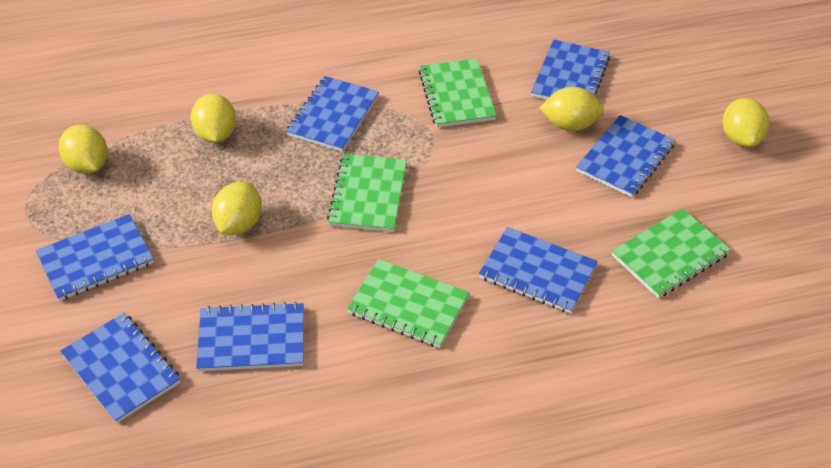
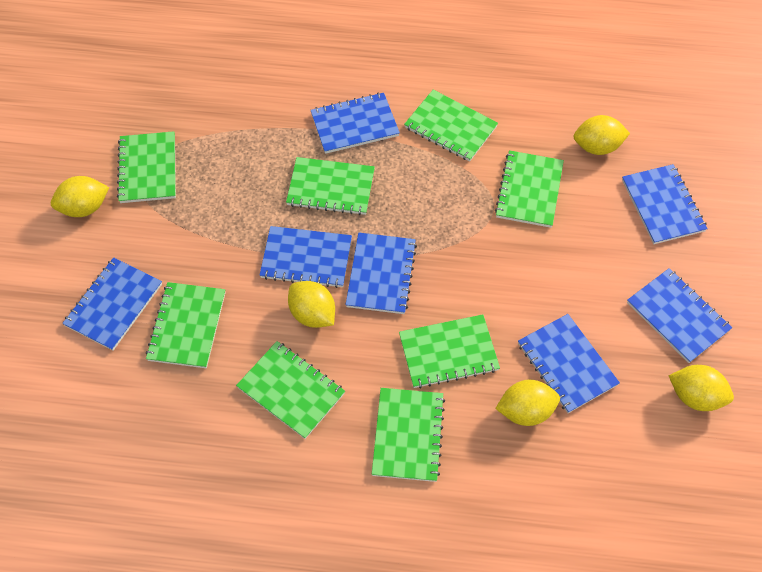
green notebook: [327,154,407,232] [347,259,469,348] [419,59,497,127] [612,208,731,298] = 4 -> [117,131,176,203] [146,282,226,368] [236,341,345,439] [286,157,375,215] [372,388,445,482] [399,314,500,388] [404,90,498,162] [495,150,564,228] = 8

